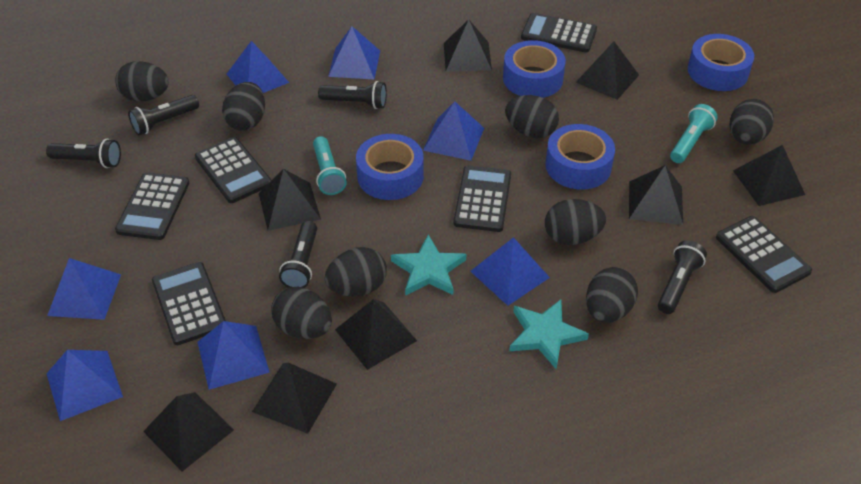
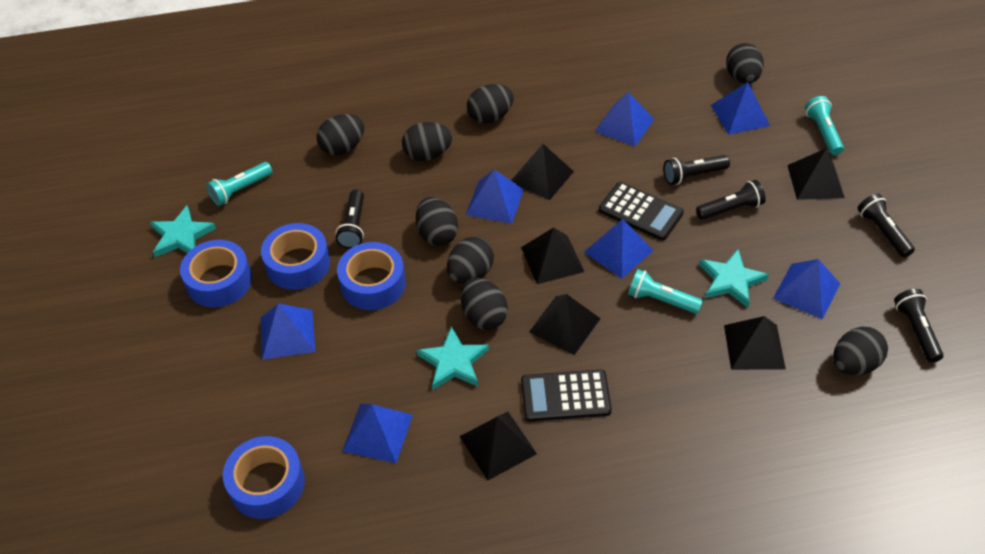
black calculator: [115,172,189,240] [152,262,226,345] [195,137,271,203] [453,165,511,232] [521,13,597,52] [716,216,812,293] = 6 -> [521,370,612,421] [599,182,684,241] = 2
black pyramid: [143,392,234,472] [252,363,337,434] [259,169,321,231] [335,299,417,370] [444,19,492,72] [576,42,639,100] [629,165,683,225] [733,145,805,206] = 8 -> [459,412,537,480] [511,144,574,200] [521,227,584,284] [529,294,601,355] [724,316,786,370] [787,148,845,200] = 6
turquoise flashlight: [313,136,347,195] [670,104,718,163] = 2 -> [206,162,272,206] [628,269,703,314] [805,96,844,155] = 3
turquoise star: [391,234,466,296] [509,300,589,369] = 2 -> [150,206,216,257] [417,326,489,390] [699,249,769,308] = 3

